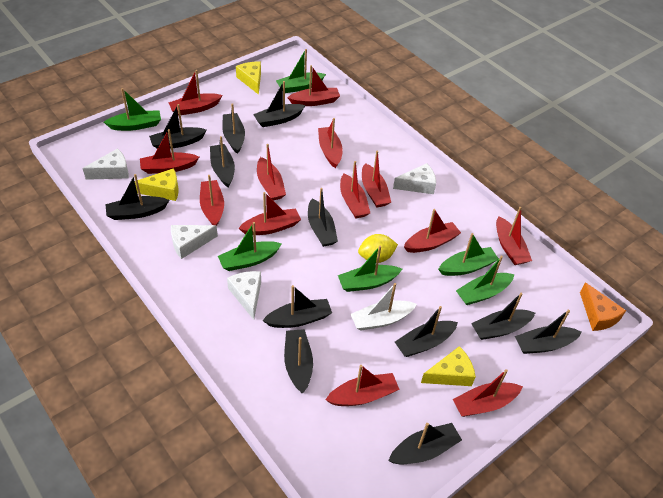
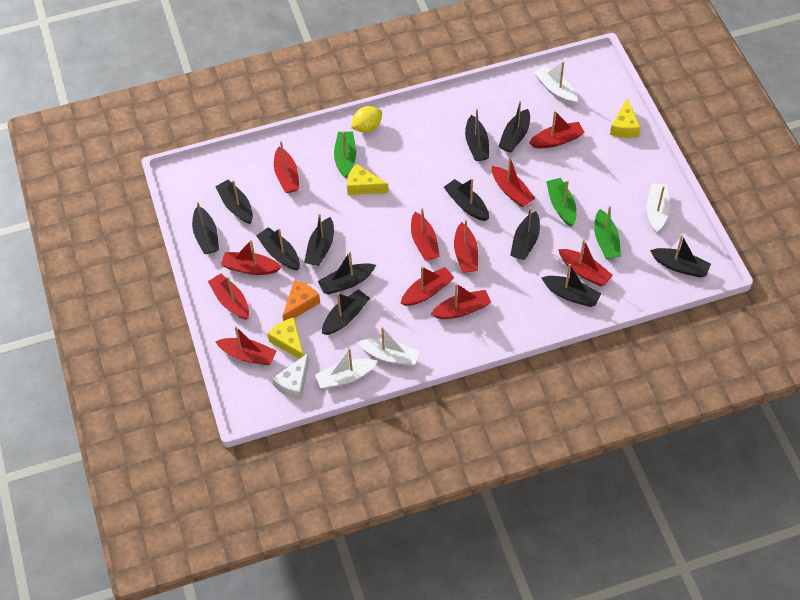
green boat: [104,88,161,131] [218,222,282,271] [276,49,326,93] [338,246,402,292] [438,233,499,276] [456,256,515,305] = 6 -> [334,132,356,179] [546,178,576,227] [594,206,621,259] = 3
red boat: [140,129,199,174] [168,70,222,116] [200,175,224,225] [239,192,301,235] [257,144,286,201] [287,65,340,106] [318,118,343,168] [325,365,400,406] [340,161,370,218] [362,151,391,207] [404,209,461,253] [453,369,523,417] [496,207,532,265] = 13 -> [208,273,249,320] [215,326,277,365] [221,240,281,275] [274,141,300,193] [401,266,455,306] [411,208,440,261] [431,283,491,319] [454,220,478,273] [492,157,536,207] [529,111,585,148] [558,239,613,286] = 11
white boat: [351,283,417,331] = 1 -> [315,348,378,389] [358,327,420,366] [534,61,577,105] [646,183,670,233] = 4
white cheese: [82,148,129,180] [171,225,218,259] [227,271,261,320] [393,163,436,194] = 4 -> [272,353,309,400] = 1

